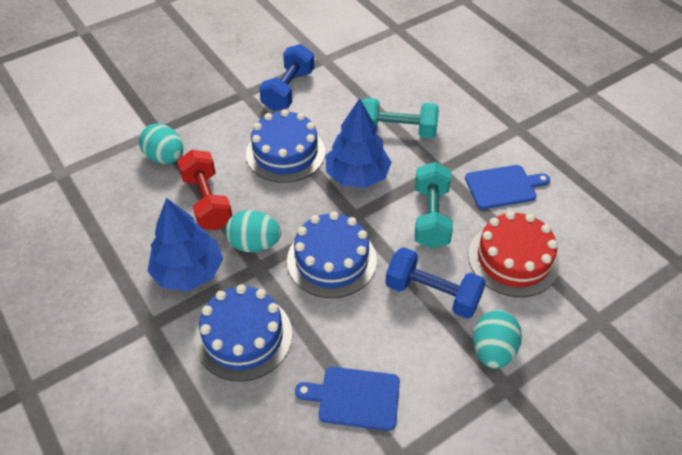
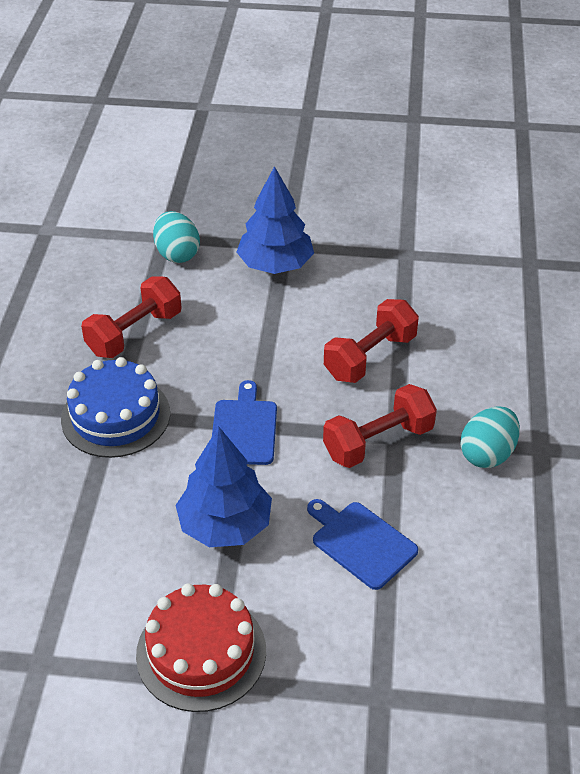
blue cake: [195,284,292,382] [246,109,325,183] [287,211,377,298] = 3 -> [61,357,170,458] = 1
blue dumbbell: [259,44,314,111] [385,247,486,319] = 2 -> none = 0
red dumbbell: [177,150,232,230] = 1 -> [81,277,182,358] [323,384,437,468] [324,299,419,383] = 3
turquoise dumbbell: [362,98,439,139] [415,162,453,249] = 2 -> none = 0
turquoise egg: [139,124,183,164] [225,210,281,252] [473,310,522,369] = 3 -> [153,211,200,263] [460,406,520,468] = 2

